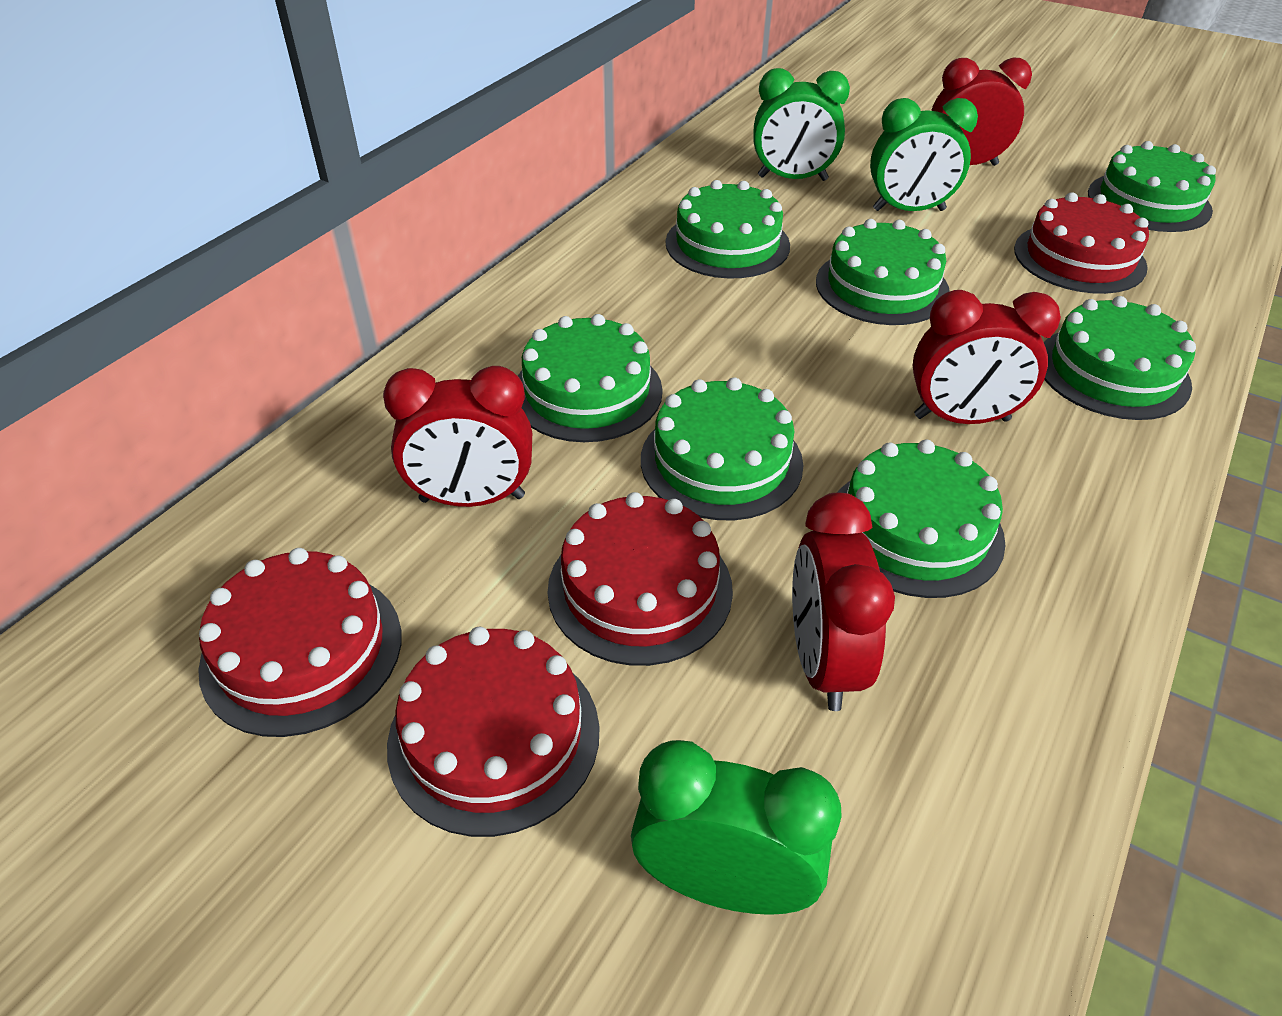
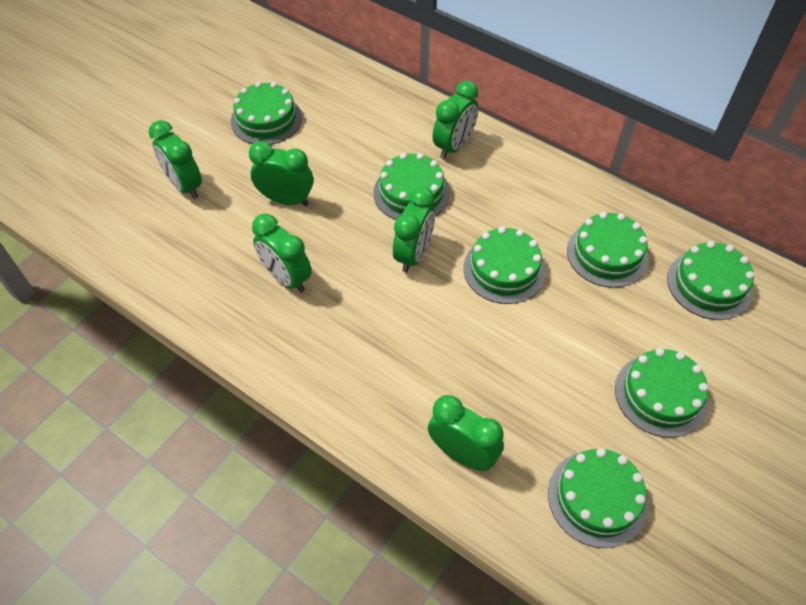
green clock: [631,740,842,915] [753,68,850,181] [870,98,978,211] = 3 -> [149,120,202,199] [249,141,313,206] [252,214,312,293] [393,187,435,272] [428,395,504,471] [432,81,479,159] = 6
red cake: [198,548,401,737] [387,627,600,837] [548,492,733,666] [1014,192,1149,294] = 4 -> none = 0
red clock: [383,366,532,507] [792,493,895,711] [913,290,1061,424] [931,57,1032,166] = 4 -> none = 0

